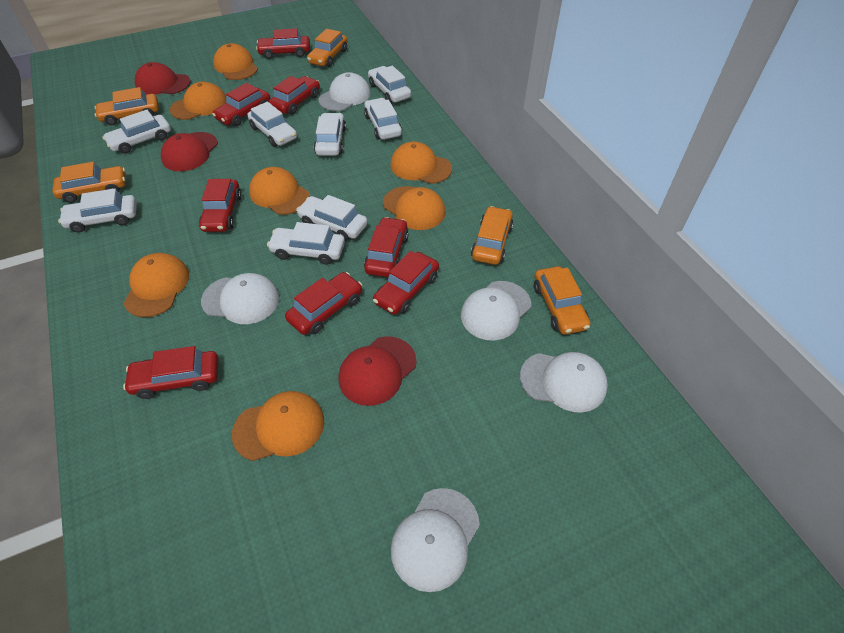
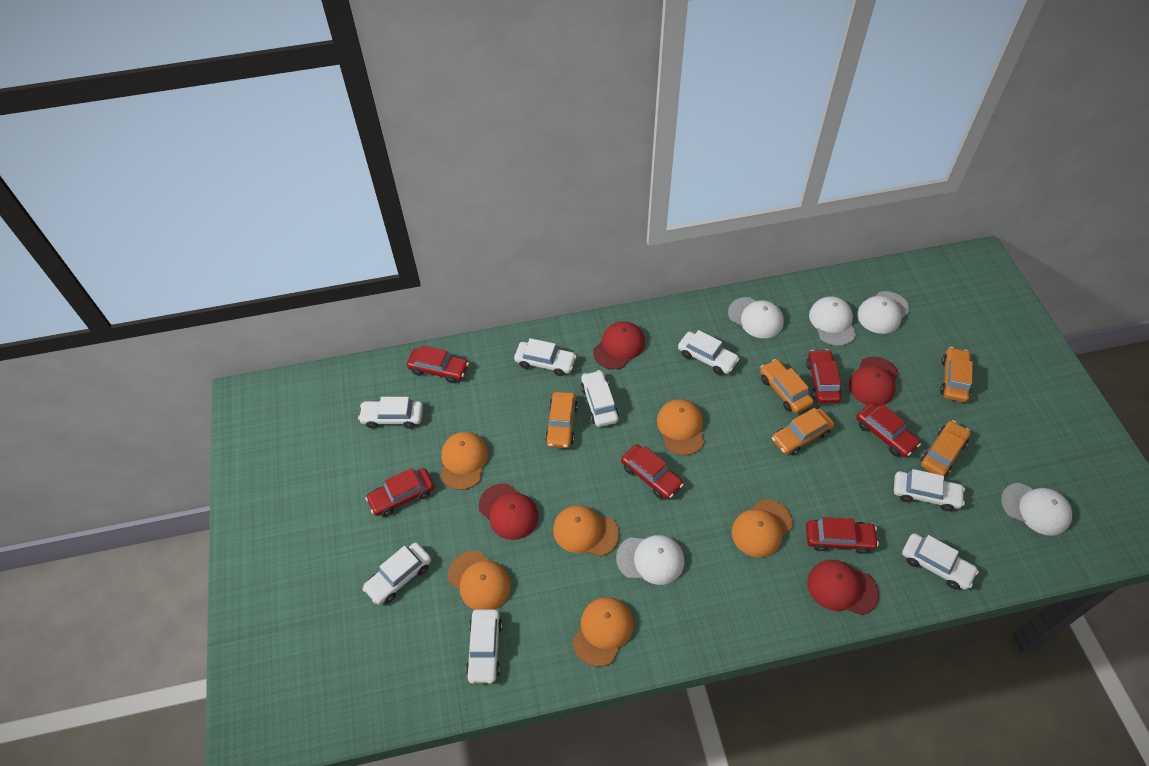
orange cap: [123,253,189,317] [170,82,226,120] [213,43,258,80] [232,391,324,461] [249,167,310,215] [383,186,445,230] [390,142,452,184] = 7 -> [441,432,488,490] [448,551,511,610] [553,505,619,557] [572,597,634,667] [657,399,704,455] [732,499,793,558] = 6
red cap: [135,62,191,94] [161,132,218,171] [338,336,417,406] = 3 -> [479,484,539,540] [593,321,645,369] [807,560,879,615] [849,357,899,406] = 4
red car: [123,346,218,399] [199,179,242,232] [212,83,270,126] [256,28,310,59] [268,76,320,115] [285,272,362,335] [364,217,408,277] [373,251,439,315] = 8 -> [365,468,434,517] [407,345,469,383] [621,444,684,499] [806,349,842,403] [806,517,879,554] [856,403,921,457] = 6

